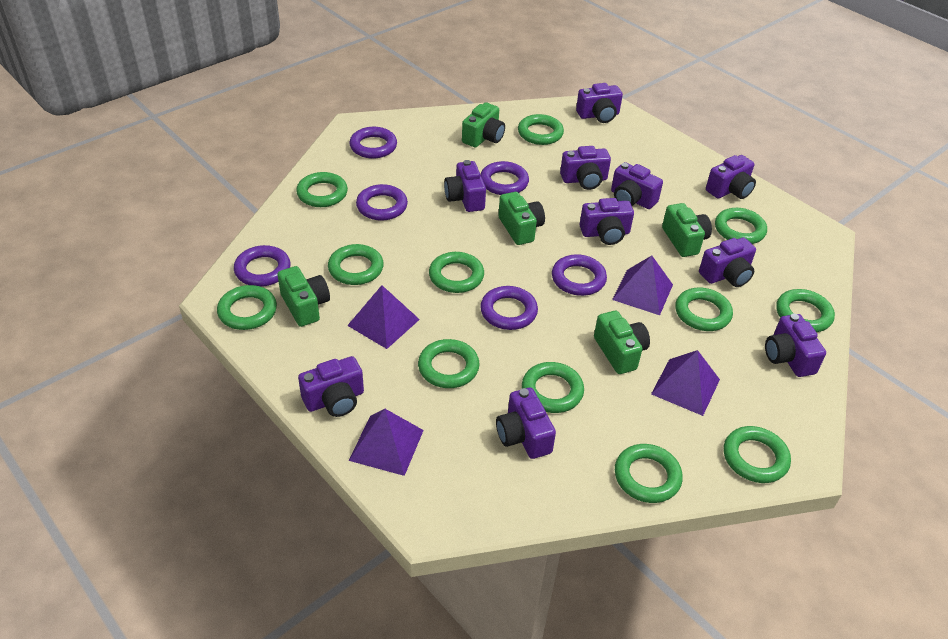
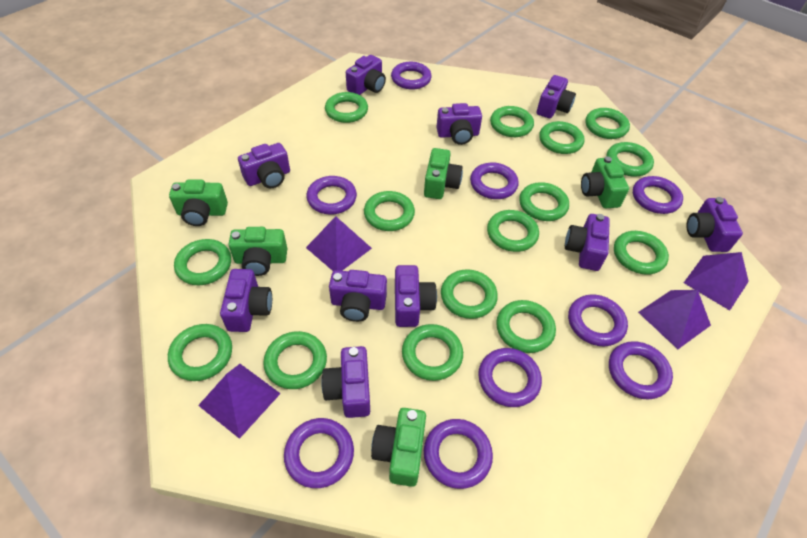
green ring: [217,285,277,330] [296,172,348,207] [328,244,384,285] [418,339,480,388] [429,252,484,293] [518,114,564,145] [522,362,584,413] [615,444,683,503] [675,288,733,331] [715,208,767,244] [724,426,791,483] [776,289,835,332] = 12 -> [168,324,232,381] [174,239,231,285] [263,331,327,389] [325,92,368,123] [364,191,415,231] [402,324,463,381] [441,269,498,319] [487,210,539,252] [490,106,534,137] [496,300,556,353] [519,182,569,221] [539,121,584,154] [586,108,630,139] [607,142,654,177] [614,231,669,275] = 15
purple ring: [234,245,291,287] [349,127,397,159] [356,184,408,221] [480,161,529,195] [480,286,538,330] [552,254,607,296] = 6 -> [284,418,354,488] [306,176,357,215] [391,62,432,90] [424,419,493,489] [470,163,519,199] [478,348,542,407] [568,294,628,346] [609,341,673,399] [633,176,683,214] = 9

